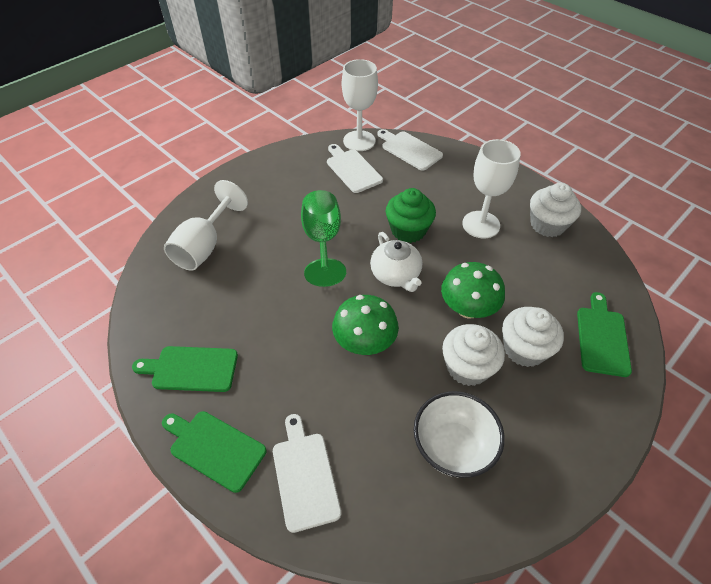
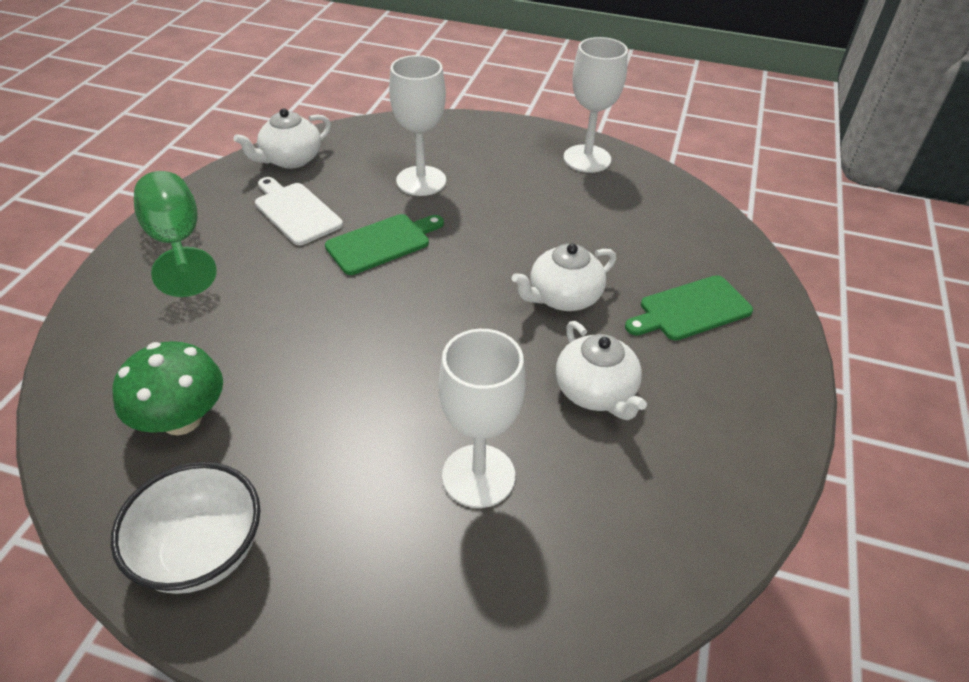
green cupcake: [386,188,436,243] = 1 -> none = 0
green cutting board: [132,346,238,392] [162,411,266,493] [577,292,632,377] = 3 -> [325,214,444,275] [625,275,753,341] = 2
green mushroom: [332,295,399,355] [441,262,505,319] = 2 -> [113,341,223,435] = 1
white cupcake: [442,324,505,386] [502,307,564,367] [530,183,581,237] = 3 -> none = 0
white cutting board: [273,414,341,533] [327,144,383,193] [377,129,443,171] = 3 -> [255,177,343,245] = 1
white teapot: [370,232,422,292] = 1 -> [233,108,331,169] [512,244,616,311] [556,321,647,420] = 3

